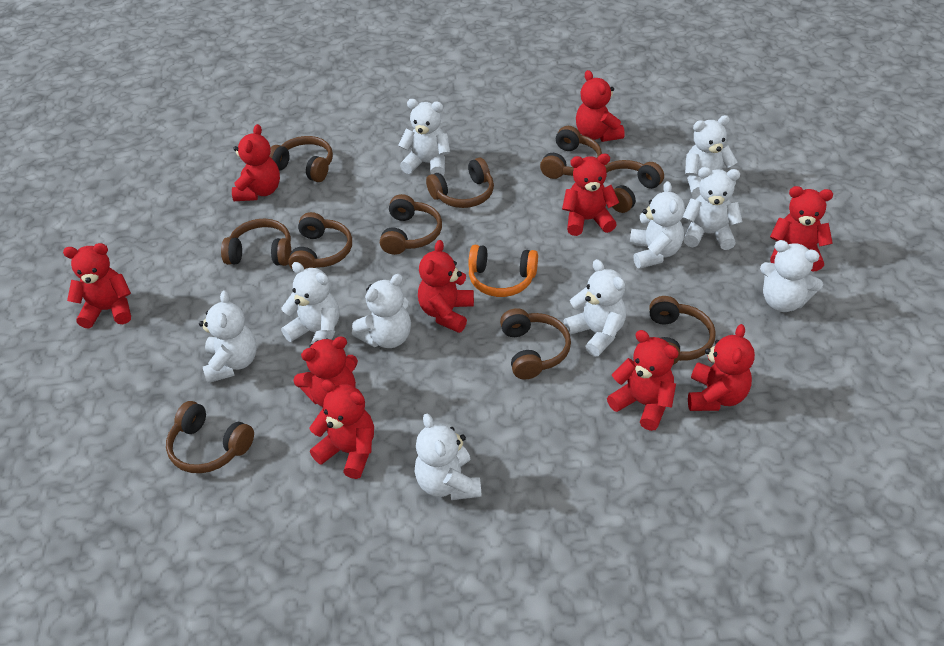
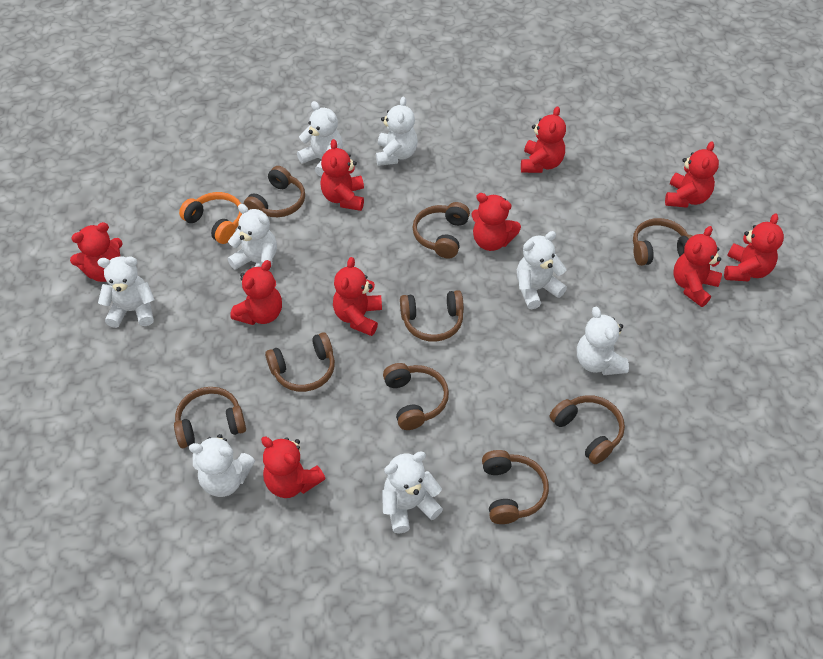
brown headphones: [166,401,254,473] [221,218,291,266] [269,136,333,182] [288,212,352,270] [380,194,442,255] [426,158,494,208] [500,308,571,380] [540,126,602,179] [605,160,664,213] [650,296,716,365] = 10 -> [174,387,246,448] [244,166,305,217] [265,332,335,392] [383,363,449,430] [400,290,464,342] [412,202,470,258] [482,450,549,524] [550,395,625,464] [633,218,693,266] = 9
white teddy bear: [199,290,257,383] [281,262,340,348] [352,274,411,348] [398,99,450,176] [415,414,482,500] [564,259,626,357] [630,181,685,269] [682,167,742,250] [685,115,738,198] [760,240,823,312] = 10 -> [97,256,155,328] [189,434,255,497] [228,204,277,270] [297,101,343,177] [376,96,418,166] [382,451,443,534] [517,231,567,309] [577,307,629,375] = 8

